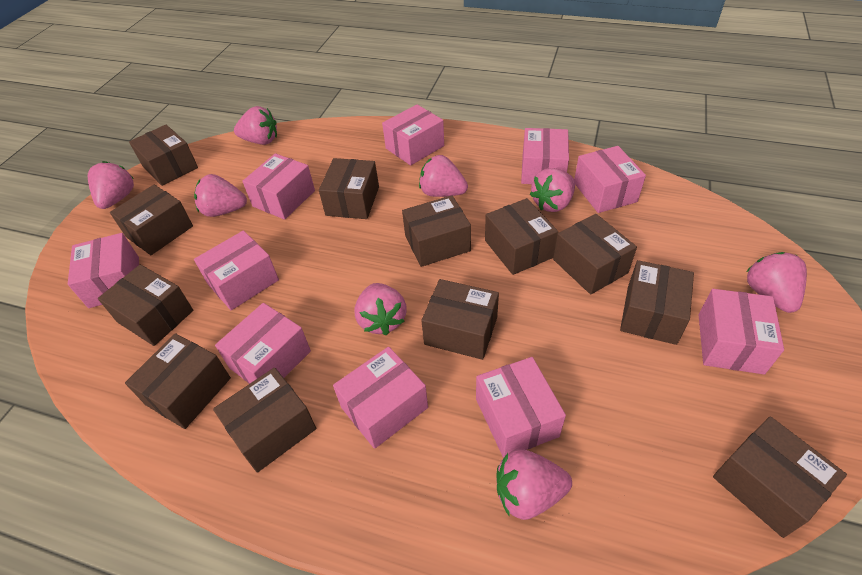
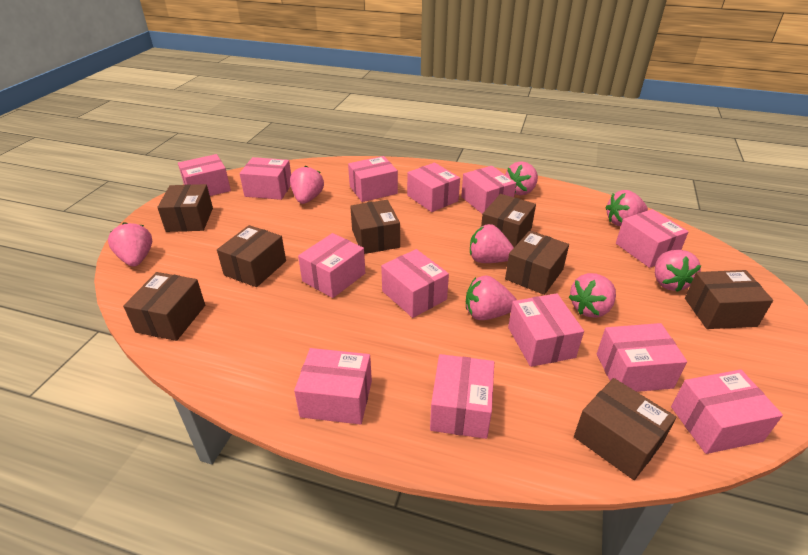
brown box: [98,264,193,346] [110,185,193,255] [125,333,231,429] [129,125,198,186] [213,368,316,473] [319,158,379,219] [402,195,471,267] [421,279,499,360] [485,198,558,275] [553,214,637,294] [620,260,694,345] [713,416,847,538] = 12 -> [123,272,205,341] [157,184,213,232] [217,225,286,287] [350,200,400,254] [481,194,536,247] [505,231,569,295] [574,378,677,480] [685,270,773,329] = 8
pink box: [68,233,139,308] [194,230,279,310] [215,303,311,384] [242,153,315,220] [333,347,428,449] [382,104,444,165] [476,357,566,458] [521,128,569,184] [574,146,646,213] [699,289,784,375] = 10 -> [178,154,231,196] [239,157,291,200] [294,348,372,425] [298,233,365,298] [348,156,398,202] [381,249,449,318] [407,162,460,212] [430,354,494,439] [461,166,516,214] [508,293,584,367] [597,323,687,392] [616,209,689,268] [671,370,783,454] = 13

